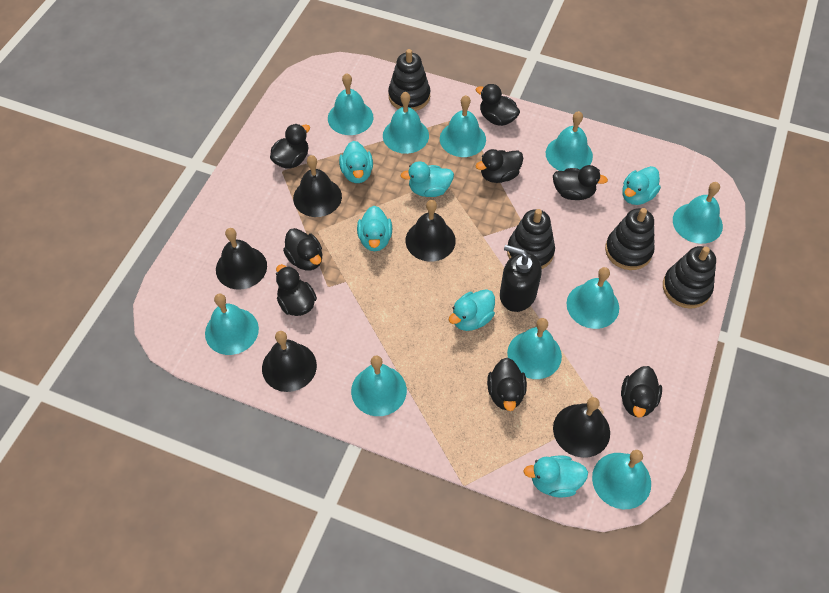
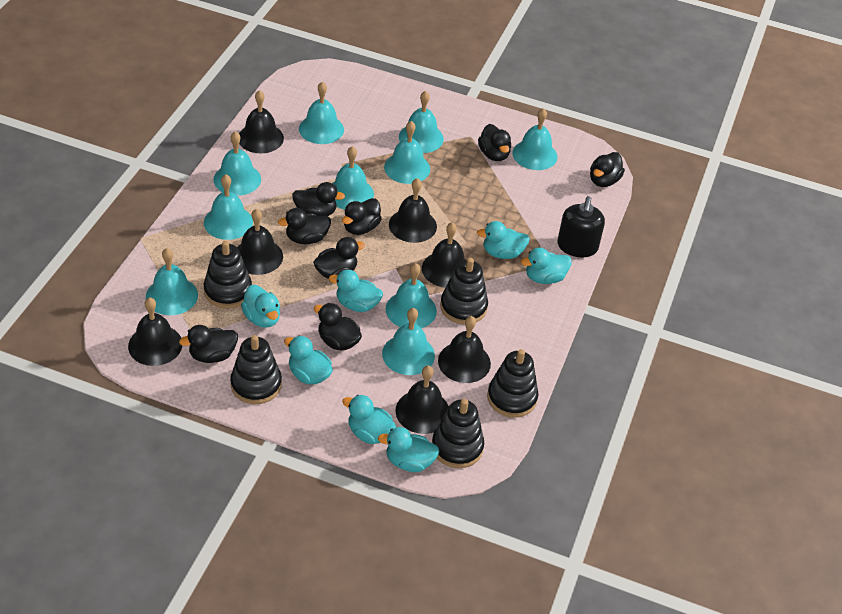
black bell: [216,228,267,290] [262,331,317,392] [293,155,342,217] [406,200,456,262] [553,397,610,458] = 5 -> [128,297,183,366] [237,209,283,275] [239,90,284,153] [389,178,437,243] [395,365,449,434] [422,222,466,287] [438,316,491,383] = 7
black stacking toy: [388,49,430,111] [507,209,555,269] [605,208,654,270] [663,246,716,309] = 4 -> [204,241,252,308] [230,335,282,404] [432,399,484,468] [440,258,488,325] [487,349,538,418] = 5
turquoise duck: [339,141,373,183] [357,206,392,251] [401,161,454,197] [449,289,495,331] [523,455,588,498] [622,166,661,205] = 6 -> [241,285,280,328] [284,336,333,385] [329,270,383,312] [342,395,396,444] [378,427,439,472] [477,221,530,259] [521,248,572,284] = 7

